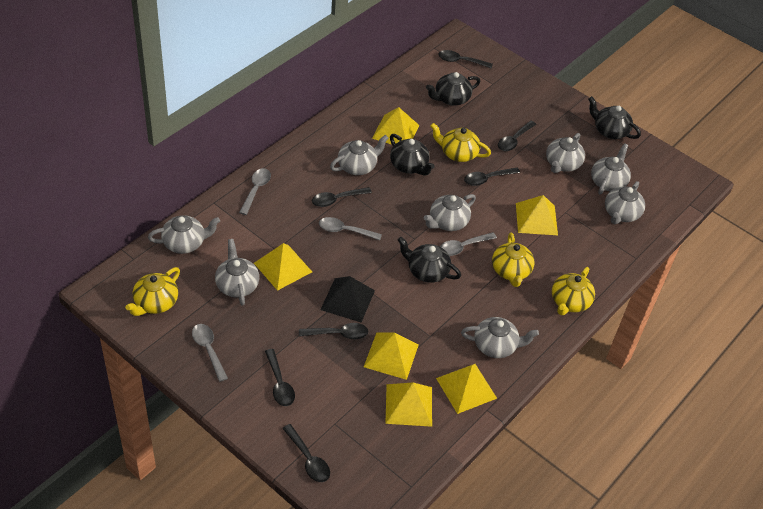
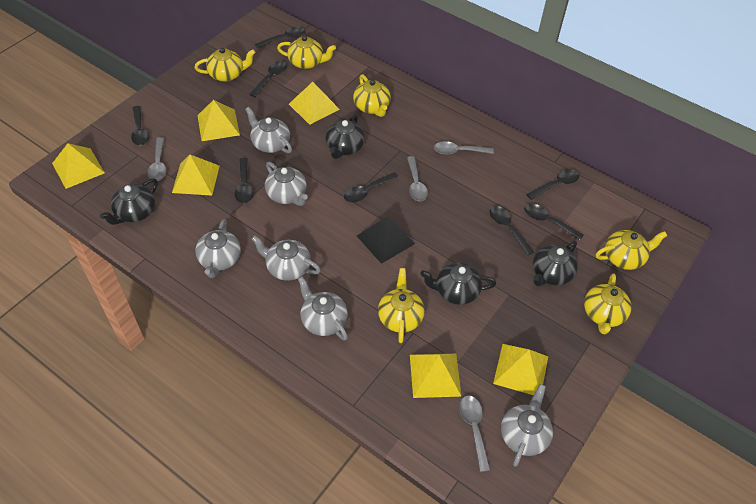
black spoon: [265,349,295,406] [282,424,330,482] [299,323,368,340] [312,187,372,207] [438,50,493,68] [464,168,520,186] [498,121,536,151] = 7 -> [131,106,150,145] [235,158,254,203] [249,61,287,97] [255,27,305,48] [344,172,398,203] [490,206,534,256] [524,204,584,240] [526,169,579,200] = 8
grey teapot: [148,215,220,254] [215,239,259,306] [330,135,388,175] [424,194,476,231] [461,317,539,358] [546,133,585,173] [591,143,631,194] [605,181,645,224] = 8 -> [195,219,241,278] [245,107,292,153] [251,235,321,281] [265,162,308,206] [298,276,348,341] [501,384,553,467] = 6
yellow teapot: [125,267,180,316] [430,123,491,162] [492,232,534,287] [552,267,595,315] = 4 -> [195,48,256,82] [277,35,336,69] [353,74,391,117] [378,268,425,343] [584,273,631,335] [596,230,667,270] = 6

